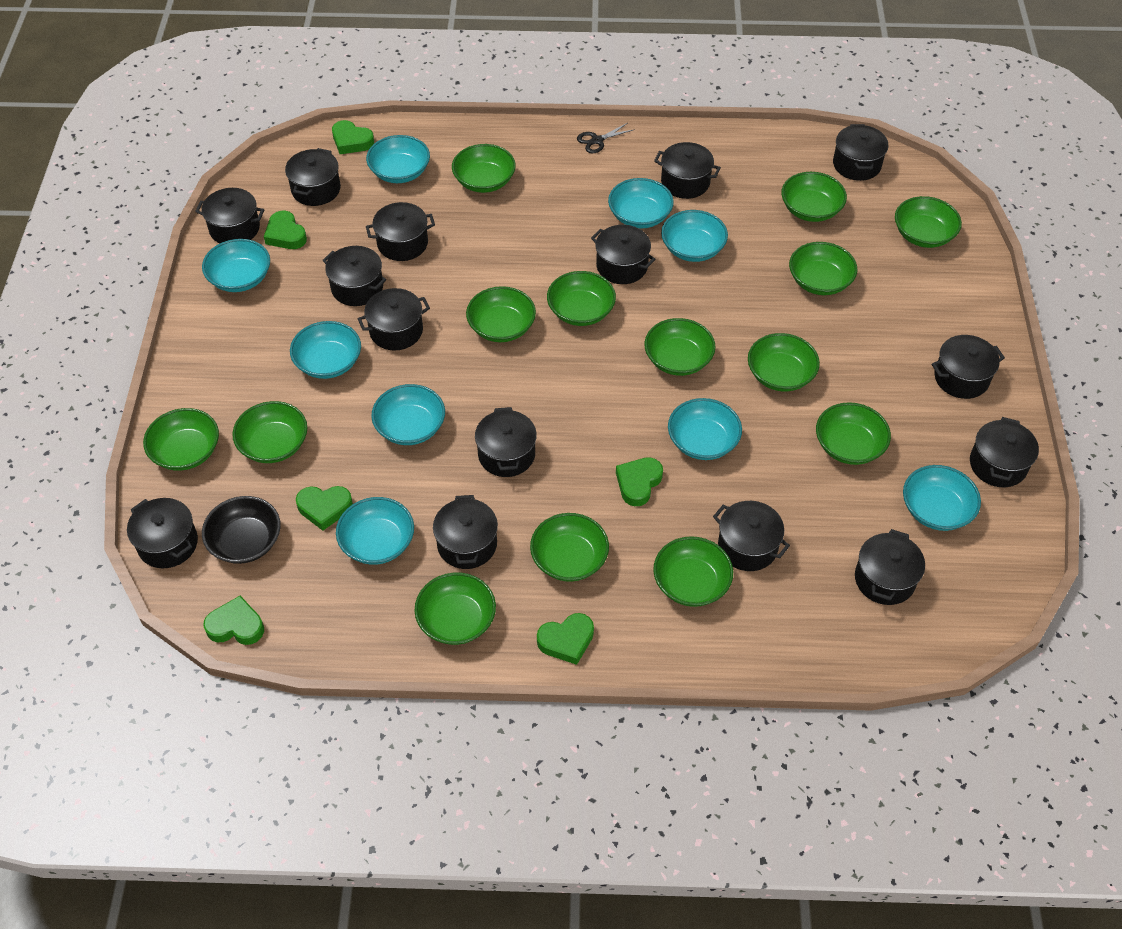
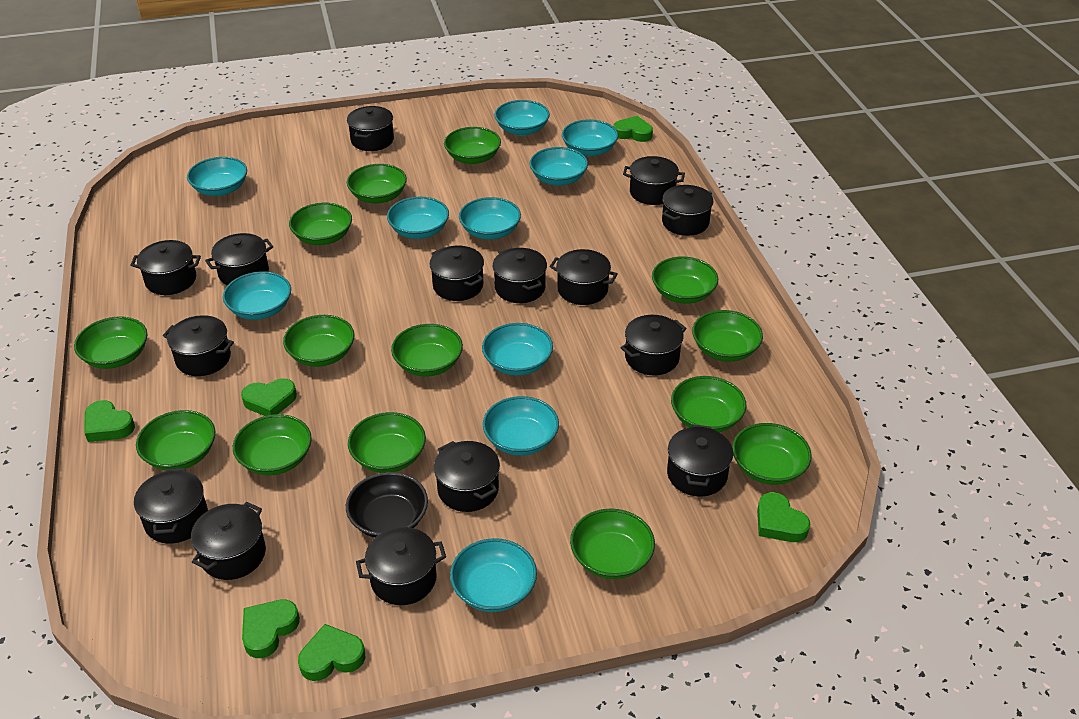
black scissors: [577,123,635,153] = 1 -> none = 0
turquoise bowl: [202,239,270,292] [290,321,361,379] [336,497,414,565] [366,135,430,183] [371,384,445,445] [608,178,674,229] [661,210,728,262] [668,398,742,460] [903,465,981,531] = 9 -> [187,157,247,196] [223,271,291,320] [387,197,449,239] [450,538,537,612] [459,197,521,240] [482,323,553,376] [483,396,559,456] [494,100,550,136] [530,147,588,186] [562,120,618,157] = 10

